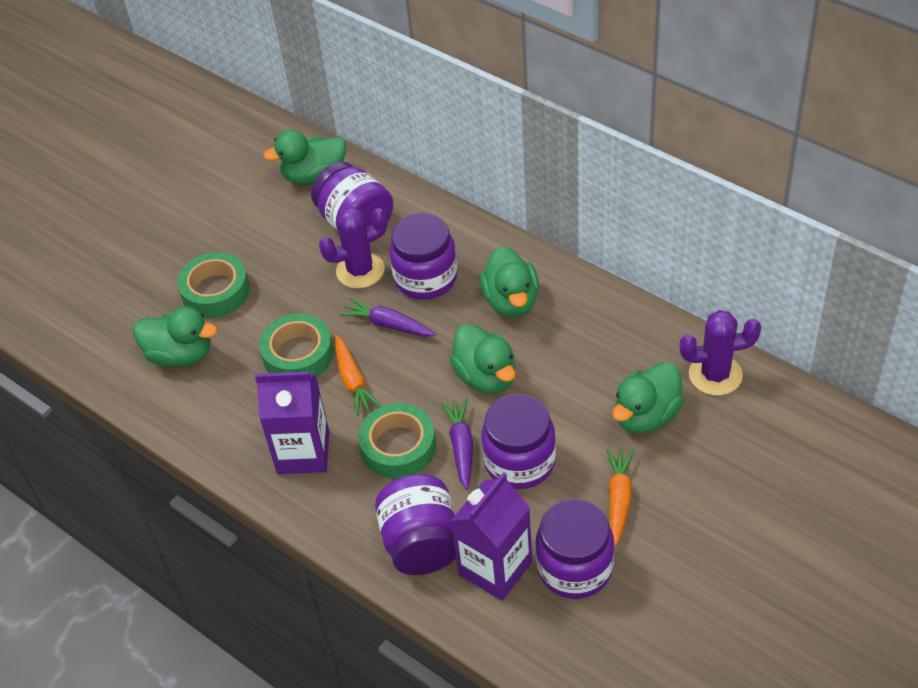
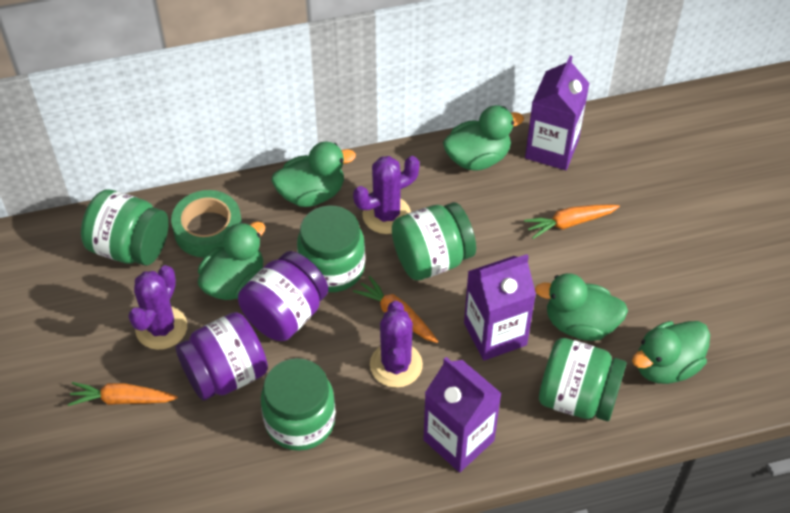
green jar: none = 0 -> [81,190,169,266] [261,358,336,451] [297,205,365,292] [392,202,476,280] [539,338,627,421] = 5
green tape: [177,252,250,318] [259,314,334,377] [358,403,436,479] = 3 -> [171,190,242,258] = 1
orange carrot: [335,335,381,416] [606,448,635,546] = 2 -> [68,382,178,406] [353,275,438,343] [524,204,620,239] = 3
purple cactus: [319,207,388,289] [680,310,761,395] = 2 -> [128,265,187,350] [353,156,420,234] [370,301,423,388] = 3
purple carrot: [340,297,436,336] [441,398,473,490] = 2 -> none = 0
purple carton: [255,372,329,474] [451,472,532,601] = 2 -> [423,357,502,472] [464,254,536,361] [525,55,590,170] = 3
purple jar: [311,162,393,231] [375,474,456,575] [389,213,457,300] [482,394,556,489] [535,499,614,599] = 5 -> [176,312,268,401] [238,251,328,341] = 2

